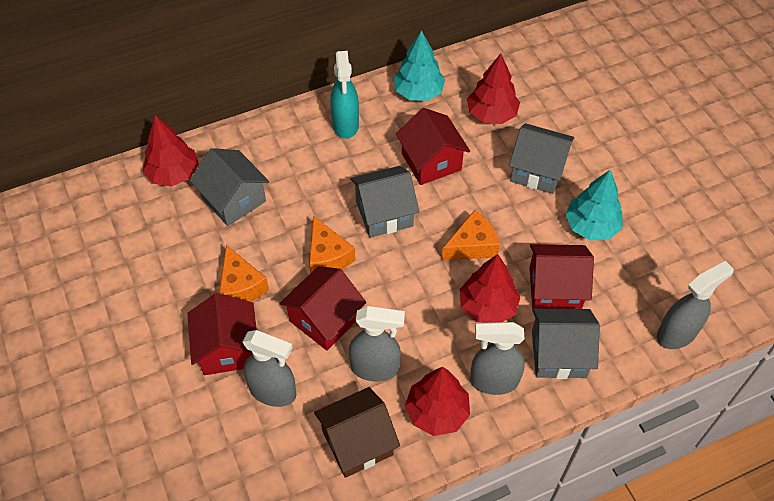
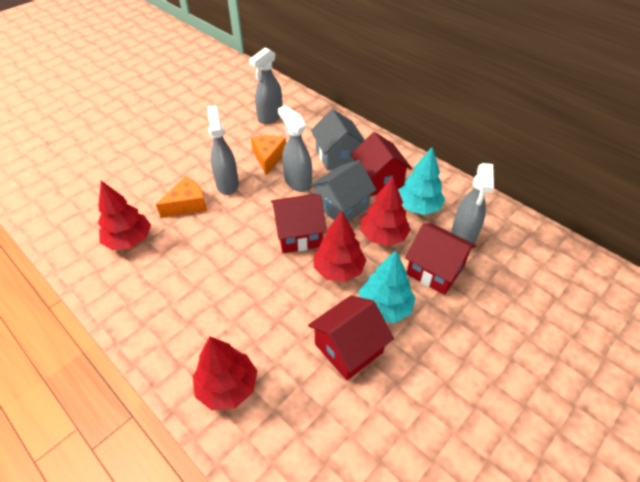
brown house: [314,387,400,478] = 1 -> none = 0
grey house: [190,148,269,226] [350,166,419,238] [509,123,574,194] [532,309,600,379] = 4 -> [309,160,377,222] [311,109,365,171] = 2
orange cheese: [219,245,269,302] [309,217,355,273] [442,210,500,260] = 3 -> [156,176,207,218] [251,135,286,176] = 2
turquoise spray bottle: [330,51,359,139] = 1 -> none = 0

